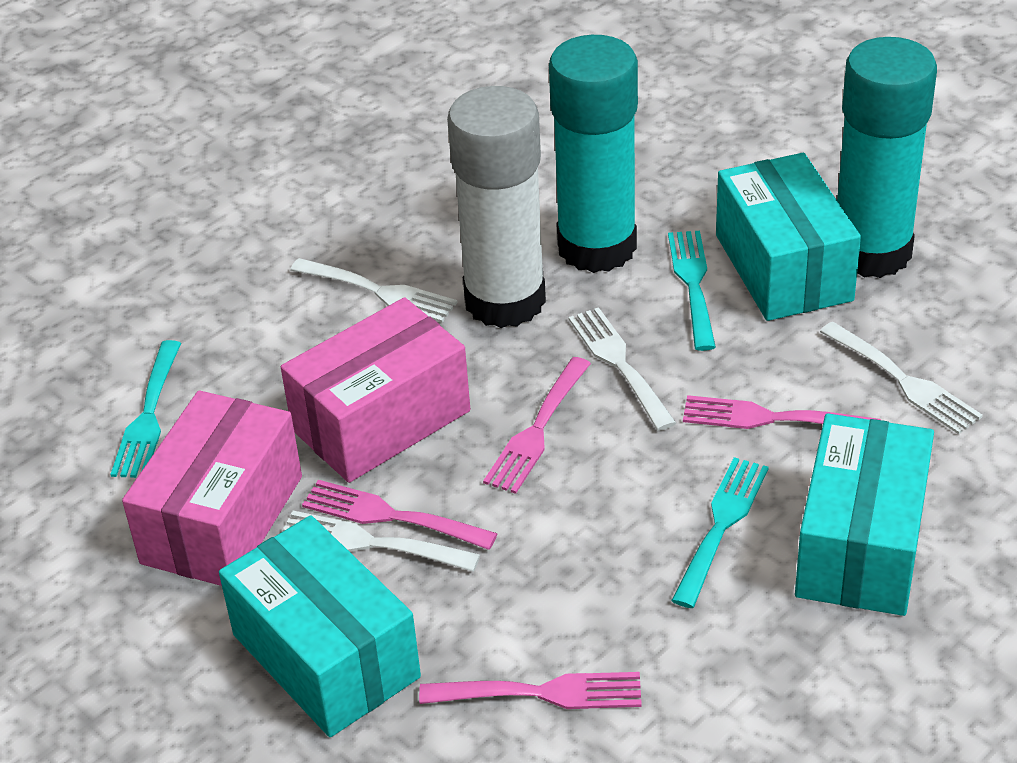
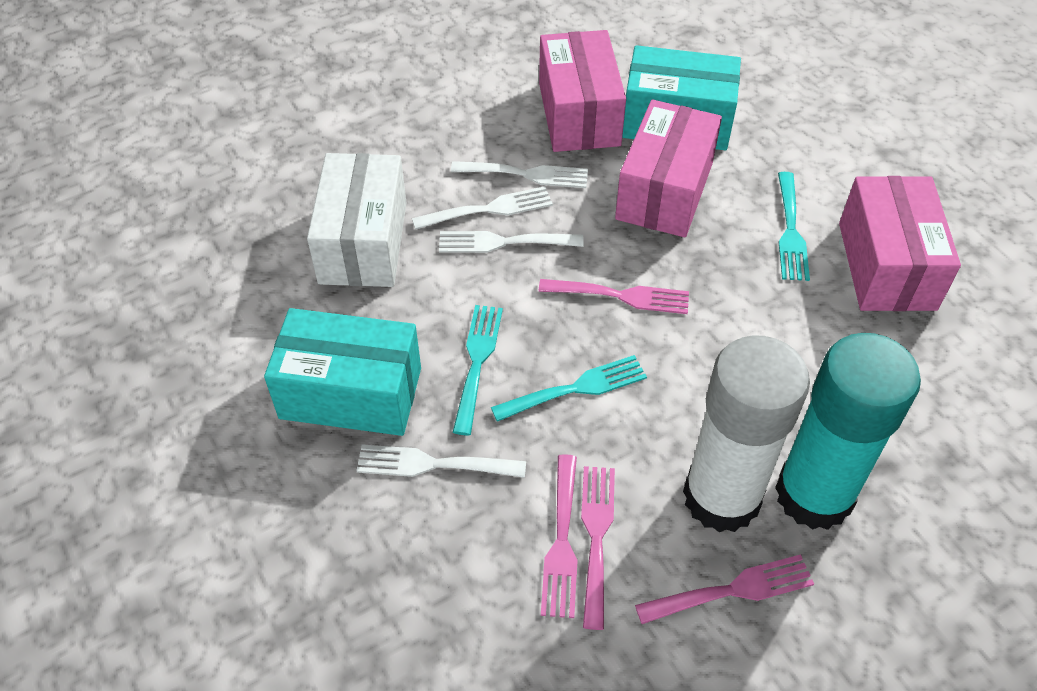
pink box: [122,390,302,586] [281,297,470,483] = 2 -> [539,30,626,152] [615,99,722,237] [839,176,961,311] = 3
turquoise box: [219,515,421,737] [716,153,861,321] [795,414,934,616] = 3 -> [264,308,421,436] [622,45,741,150] = 2
turquoise glue stick: [549,35,638,273] [837,37,937,278] = 2 -> [775,333,921,530] = 1
white box: none = 0 -> [307,153,406,287] = 1

